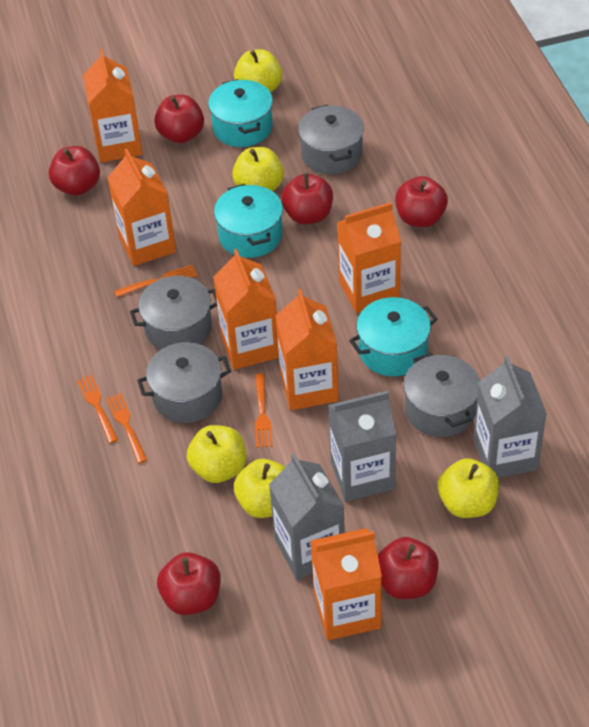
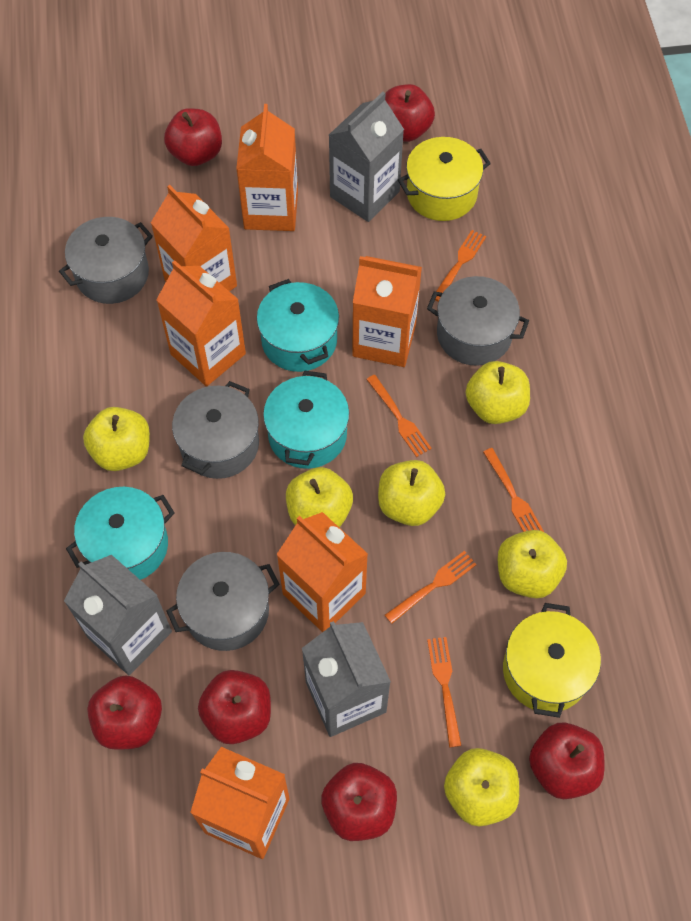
orange fork: [77,375,118,443] [106,393,147,463] [114,265,197,297] [255,373,273,448] = 4 -> [366,375,432,457] [385,551,477,624] [427,637,462,747] [435,230,486,302] [483,448,544,532] = 5
yellow apple: [187,425,246,483] [232,147,284,191] [234,49,282,93] [234,459,285,518] [438,458,499,518] = 5 -> [83,407,150,471] [286,467,353,527] [378,460,445,526] [444,748,519,826] [466,361,530,424] [498,530,567,599] = 6
yellow pot: none = 0 -> [398,137,491,221] [503,603,601,718] = 2

